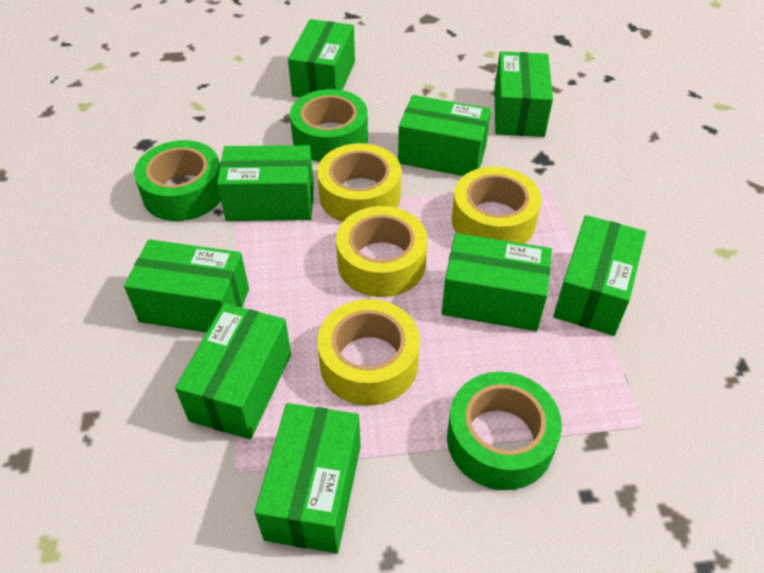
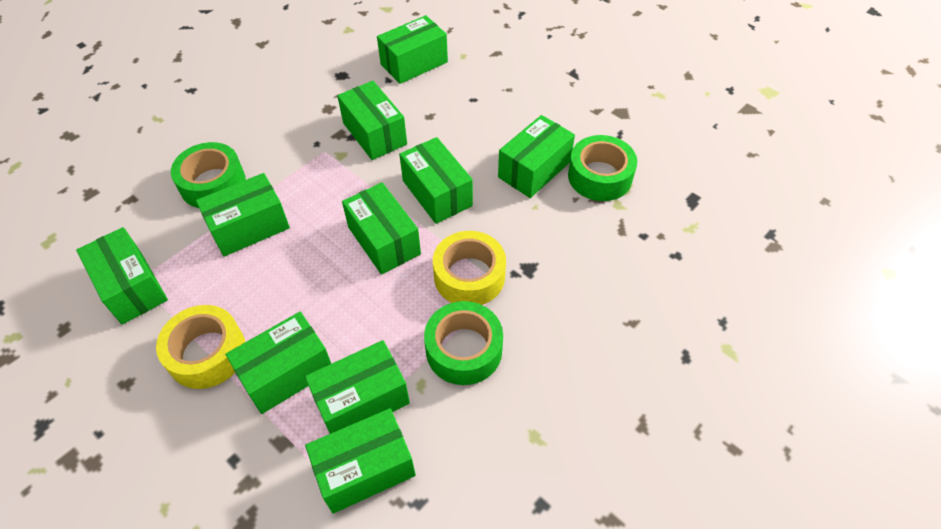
green box: [124,239,249,333] [175,303,291,439] [217,145,314,221] [254,403,361,553] [288,19,355,97] [398,95,491,176] [442,233,552,331] [494,51,553,137] [553,215,646,336] = 9 -> [76,227,168,324] [196,173,290,257] [226,312,331,414] [305,340,410,434] [305,408,416,514] [337,81,407,160] [342,182,421,275] [377,15,448,84] [399,137,473,224] [498,115,575,198] = 10
yellow tape: [317,143,401,222] [317,299,420,406] [336,206,427,297] [452,167,541,244] = 4 -> [156,305,245,389] [433,231,506,305] = 2

